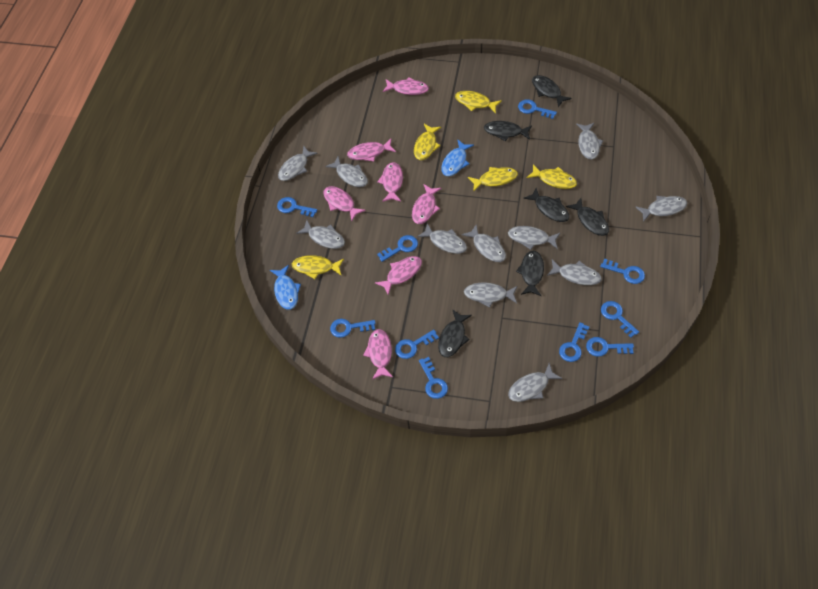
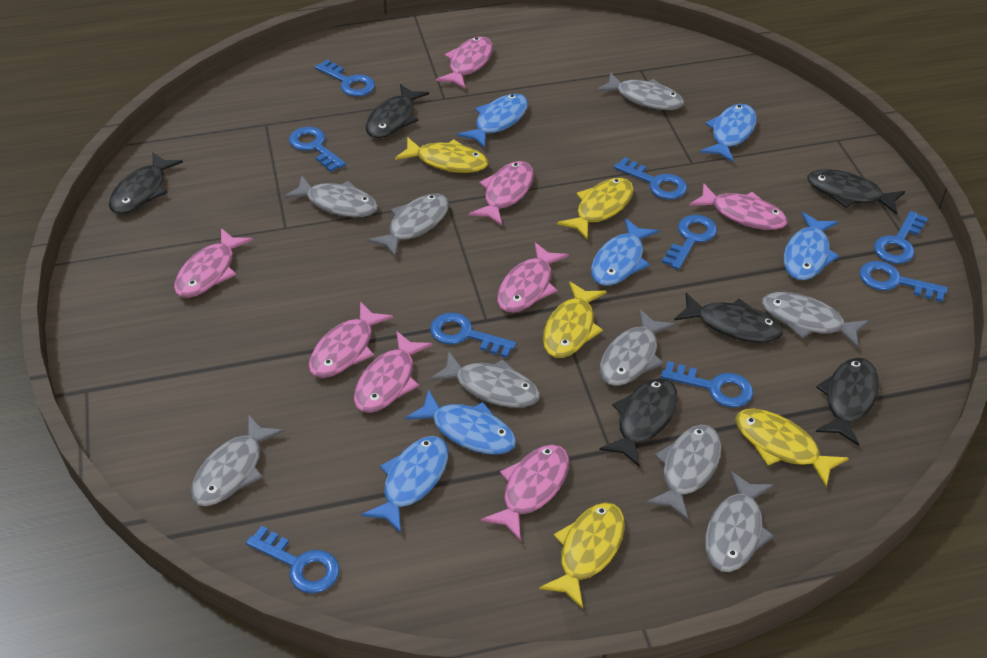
blue fish: [270,265,301,310] [441,139,474,176] = 2 -> [361,436,448,533] [406,389,516,455] [457,94,528,148] [591,218,659,286] [700,104,757,162] [784,212,839,280] = 6
blue key: [277,197,317,217] [330,319,376,338] [377,235,418,262] [395,330,439,359] [419,357,448,399] [518,99,557,119] [559,322,589,362] [586,337,634,357] [600,259,645,284] [601,301,639,338] = 10 -> [246,526,339,594] [289,127,346,172] [315,60,375,96] [430,313,516,358] [614,157,687,200] [661,361,753,408] [662,215,717,269] [859,261,947,302] [874,211,928,264] = 9
grey fish: [278,146,318,181] [296,220,345,249] [325,156,368,187] [417,223,467,254] [462,224,506,262] [464,283,517,308] [508,226,560,250] [508,363,562,402] [547,260,602,285] [576,123,603,160] [636,196,687,222] = 11 -> [190,414,285,506] [284,175,378,217] [367,194,449,258] [430,351,540,408] [596,72,684,110] [600,309,675,386] [645,425,722,520] [705,471,774,572] [762,292,869,348] = 9
pink fish: [323,186,366,221] [347,139,396,162] [363,329,393,380] [375,256,422,295] [377,162,403,202] [383,77,429,95] [412,184,441,224] = 7 -> [174,228,253,298] [308,301,393,378] [354,331,432,413] [436,36,493,88] [469,161,534,226] [481,444,569,541] [497,242,569,313] [689,183,788,230] = 8

